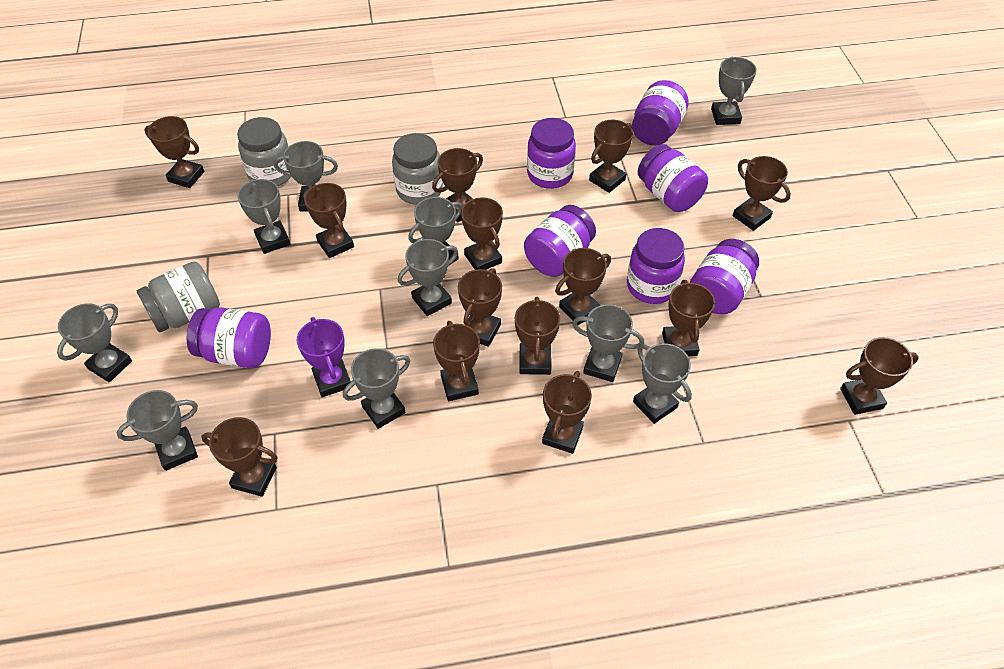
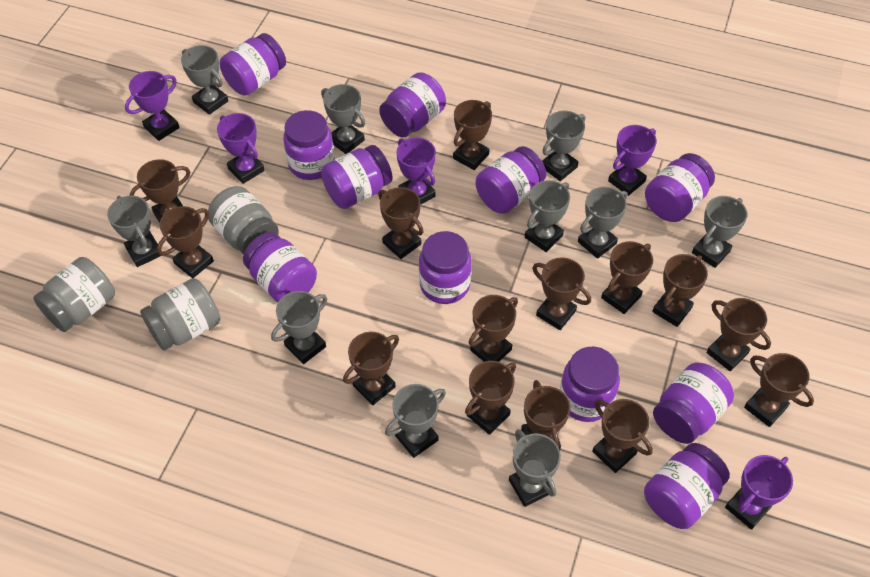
purple jar: [187,307,271,368] [524,205,596,277] [527,118,576,189] [627,228,685,304] [632,80,689,146] [638,144,708,212] [690,239,759,314] = 7 -> [220,33,286,96] [243,232,317,303] [283,110,335,180] [321,145,392,209] [379,72,446,138] [419,231,472,304] [476,146,546,214] [560,347,620,422] [644,443,730,529] [645,153,715,222] [653,363,734,444] = 11
purple trophy: [297,317,351,397] = 1 -> [125,71,180,141] [217,113,265,184] [397,137,436,205] [608,125,657,196] [725,455,793,530] = 5

